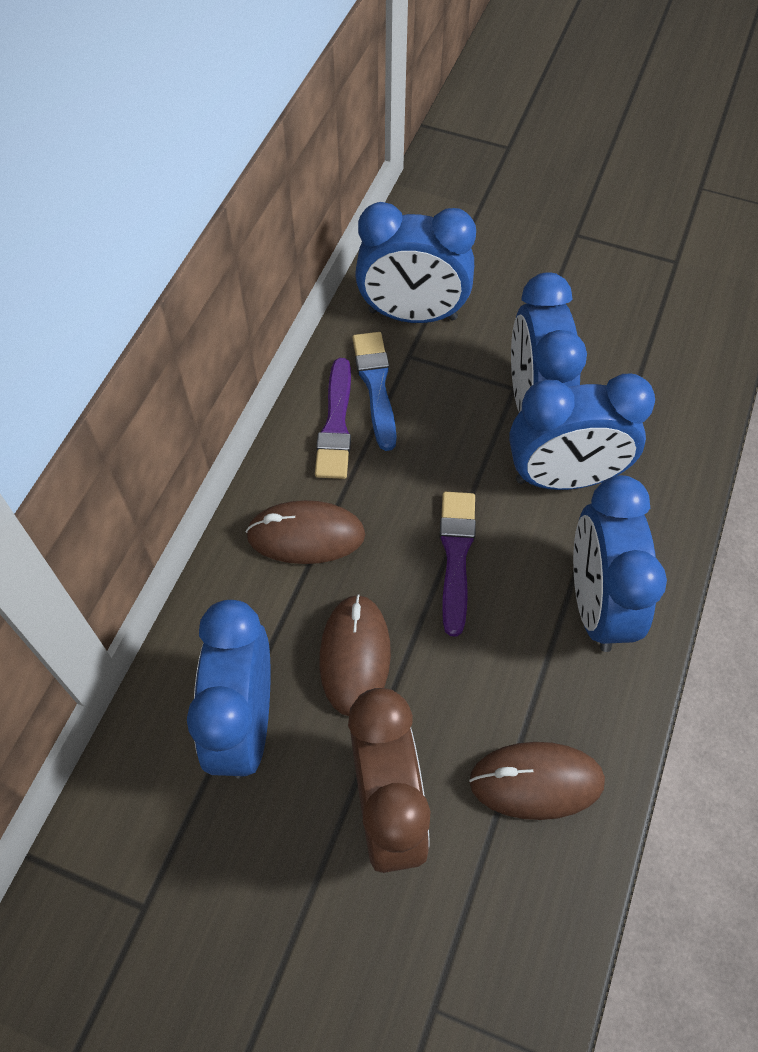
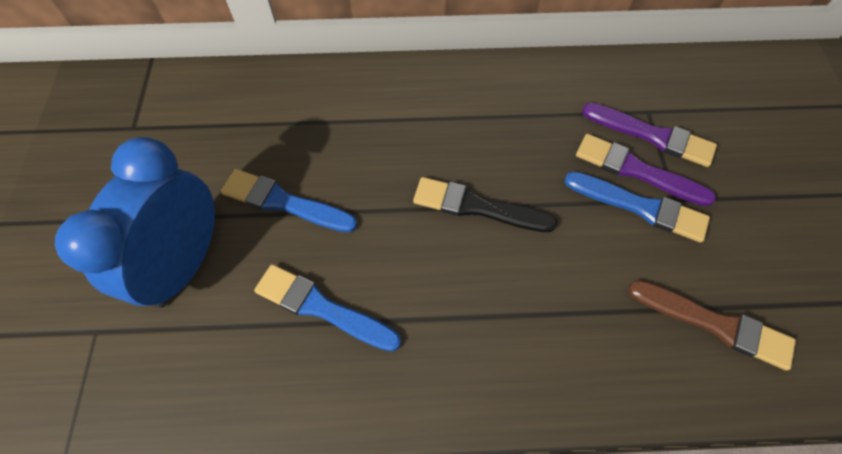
black brush: none = 0 -> [413,177,557,232] = 1
blue brush: [352,332,397,451] = 1 -> [221,169,357,233] [254,264,401,352] [564,171,710,243] = 3
blue clock: [187,600,271,778] [355,202,476,323] [509,374,655,490] [511,272,587,412] [573,475,667,652] = 5 -> [55,137,215,308] = 1
brown brush: none = 0 -> [629,280,796,370] = 1
brown clock: [348,688,430,873] = 1 -> none = 0
brown mouse: [246,500,365,564] [319,594,391,716] [469,742,605,820] = 3 -> none = 0

